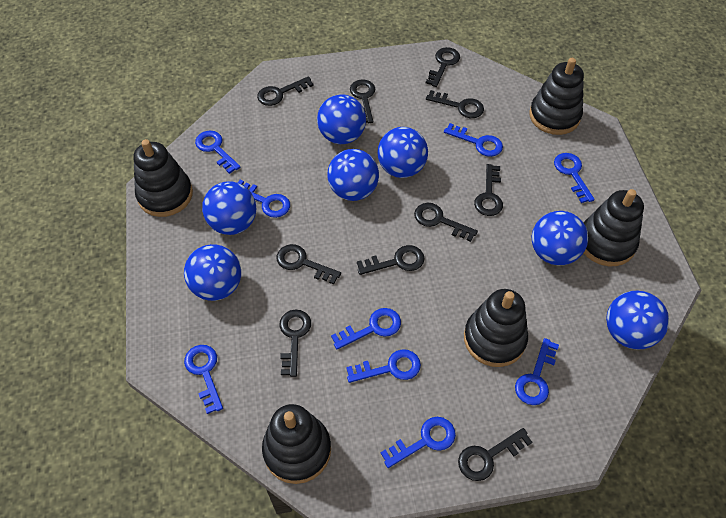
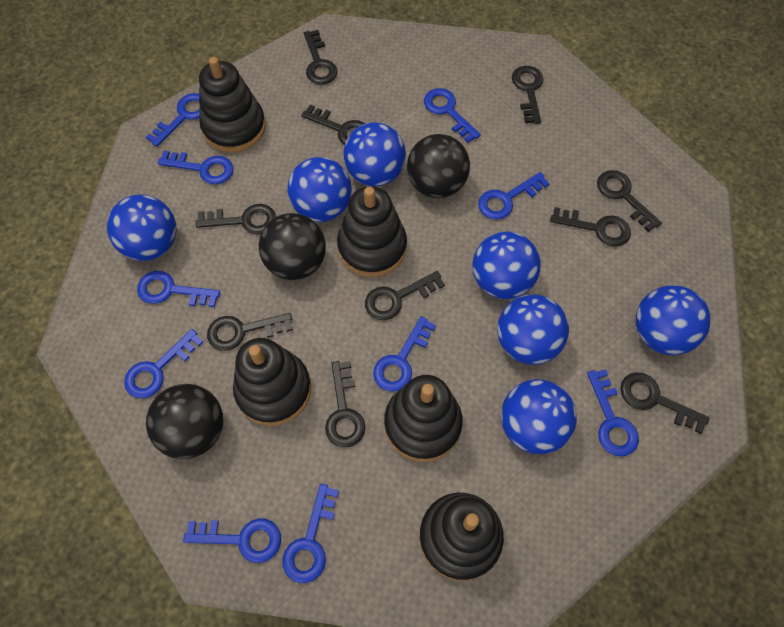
black ball: none = 0 -> [146,384,223,459] [259,213,326,280] [407,134,470,198] = 3
blue key: [184,345,223,414] [195,131,241,174] [238,180,290,218] [331,308,401,350] [346,349,421,383] [381,417,456,468] [444,123,503,157] [515,338,559,405] [554,153,595,203] = 9 -> [124,329,203,398] [137,271,220,307] [146,93,200,147] [158,150,233,184] [183,518,281,563] [282,484,339,583] [373,316,436,391] [424,88,481,143] [478,172,550,220] [587,369,639,456] = 10

